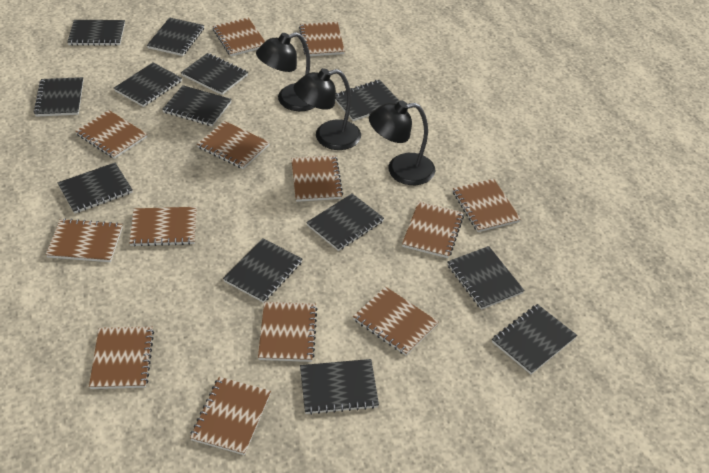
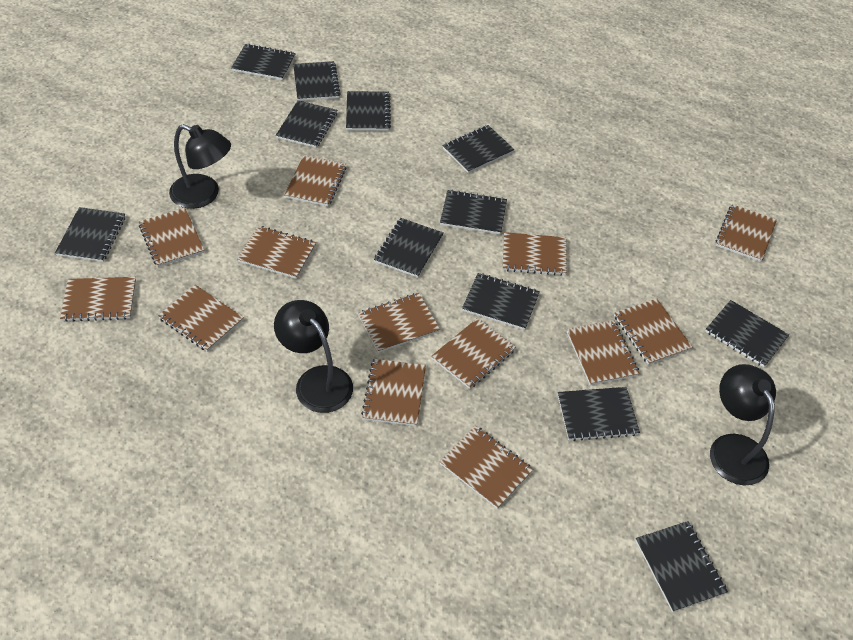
black notebook: [34,77,84,117] [58,163,133,214] [67,20,125,46] [114,63,182,107] [147,17,204,56] [162,85,232,126] [181,53,248,95] [223,239,302,303] [300,359,379,415] [306,194,384,251] [335,80,399,121] [447,246,525,310] [492,304,577,374] = 13 -> [55,207,125,262] [231,44,296,80] [276,100,337,148] [293,61,341,101] [346,91,391,131] [374,218,444,278] [440,190,507,234] [443,125,515,173] [462,273,540,330] [558,387,640,441] [635,521,728,612] [705,300,789,367] = 12

